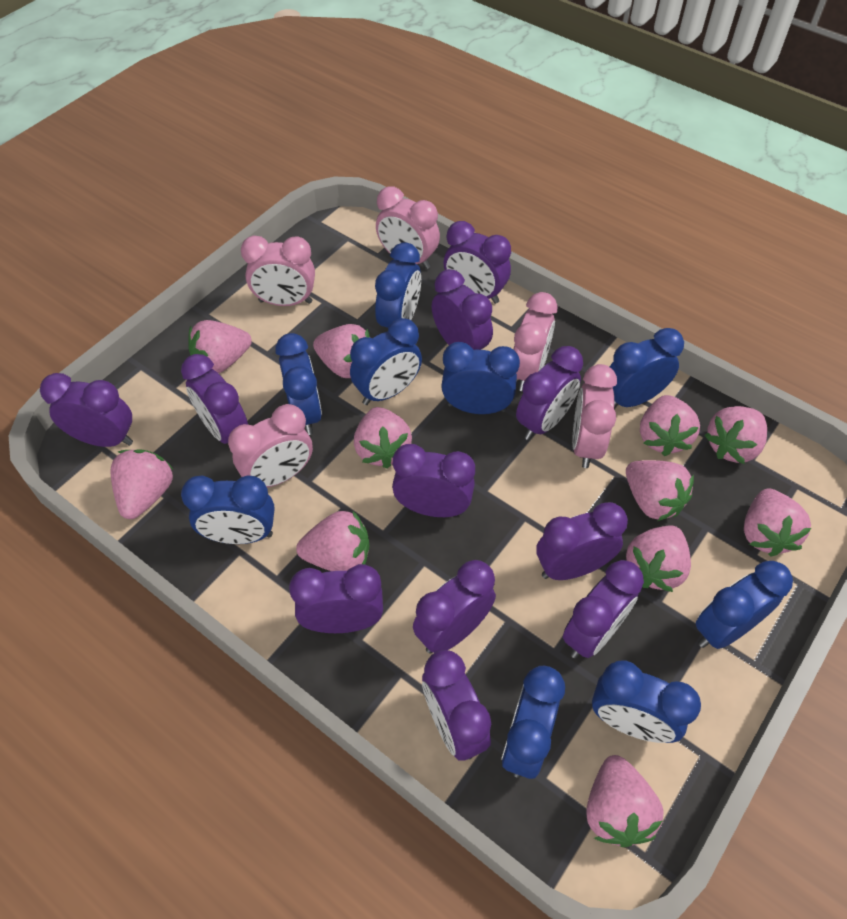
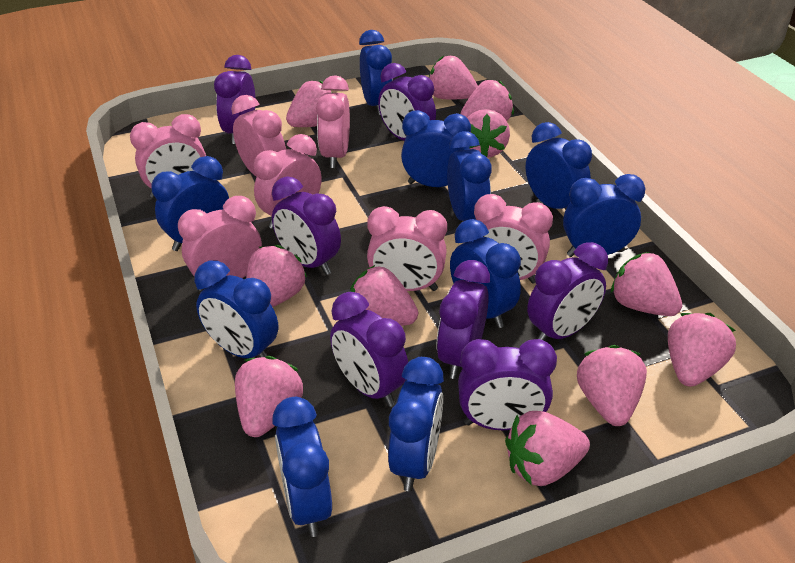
blue clock: [181,475,275,544] [275,333,322,435] [350,318,422,405] [375,242,421,328] [441,342,520,414] [501,666,565,779] [592,660,701,743] [609,328,684,407] [696,561,793,649] = 9 -> [151,156,229,251] [194,261,278,358] [272,397,332,537] [359,30,393,115] [388,357,444,491] [401,110,471,187] [447,131,492,221] [450,219,521,328] [526,122,592,210] [563,174,645,257] = 10
pink clock: [228,404,313,487] [241,235,315,306] [376,186,440,269] [513,292,557,391] [572,364,617,468] = 5 -> [130,114,206,198] [178,196,262,291] [231,95,286,177] [253,134,321,229] [316,75,350,168] [367,206,447,291] [474,194,553,284] = 7
purple clock: [40,373,133,447] [181,354,248,444] [289,564,383,633] [392,444,475,517] [413,560,496,653] [422,650,491,761] [432,269,493,350] [443,221,511,304] [516,346,583,440] [536,502,628,580] [563,560,644,658] = 11 -> [214,55,255,144] [272,176,341,275] [330,292,408,407] [378,63,436,141] [437,260,490,379] [458,339,557,430] [527,242,608,341] = 7

